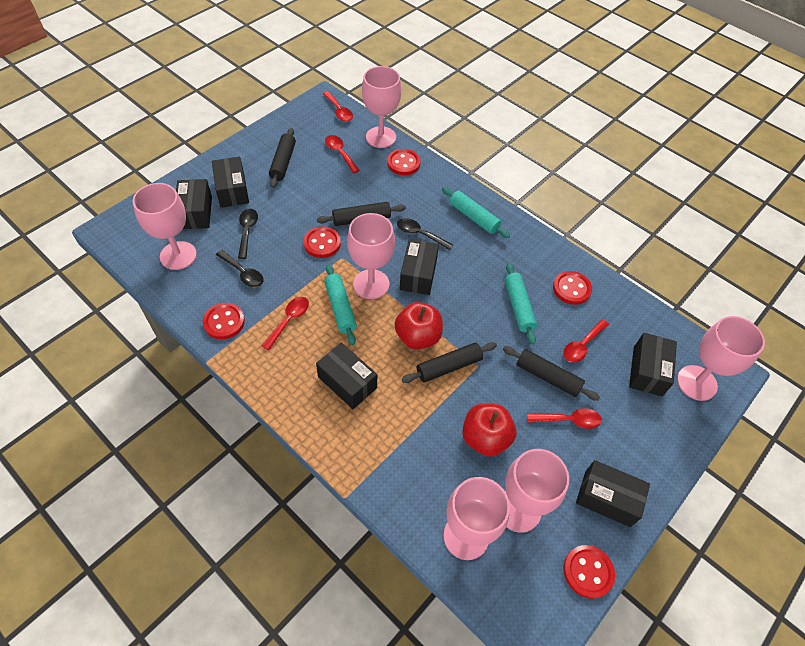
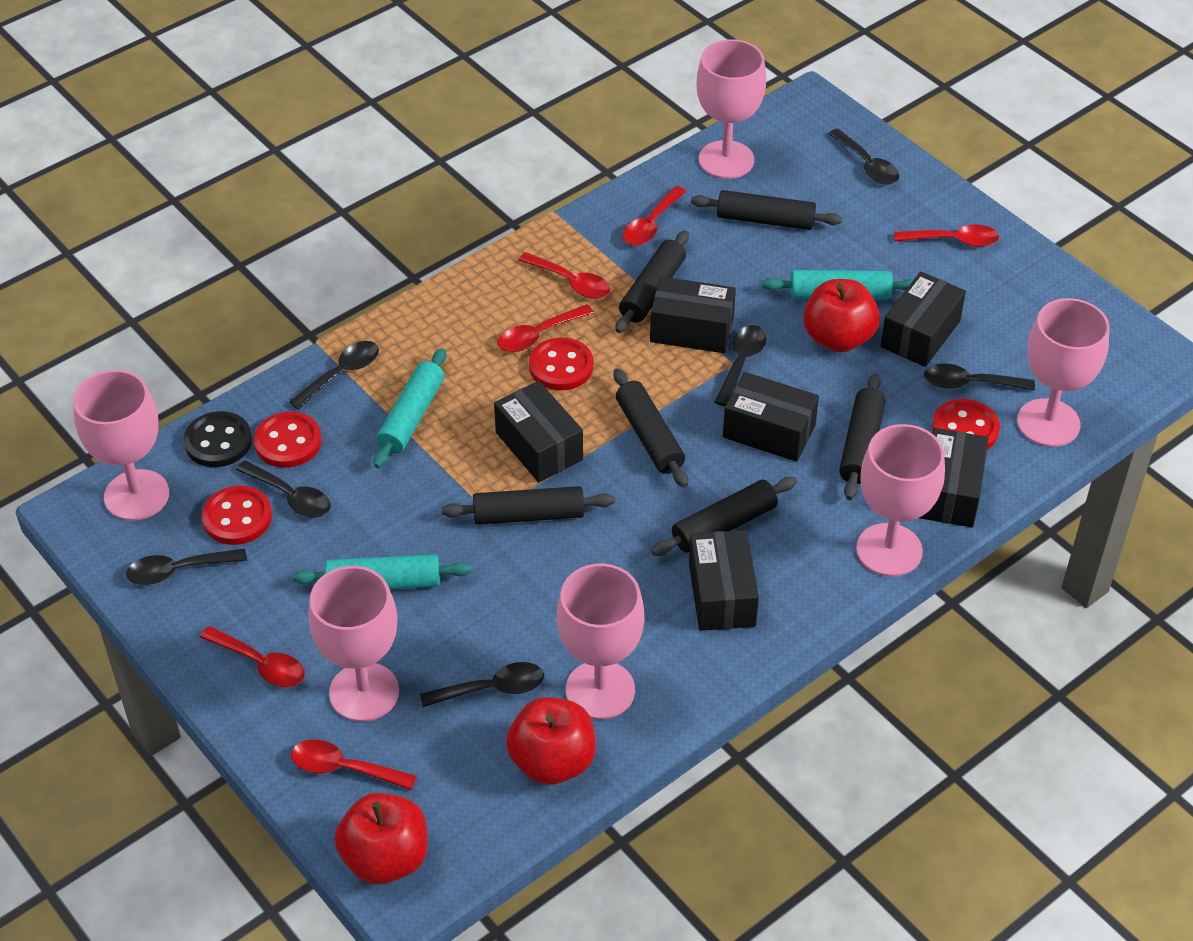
black button: none = 0 -> [184,411,252,467] = 1
black rolling pin: [269,128,296,188] [317,202,406,226] [402,342,497,383] [503,346,600,401] = 4 -> [442,486,615,525] [614,368,688,488] [616,230,689,333] [651,477,797,556] [691,190,842,230] [839,374,886,500] = 6
black spoon: [216,250,264,287] [238,209,258,259] [397,218,453,250] = 3 -> [126,548,247,585] [236,460,331,517] [289,341,379,410] [420,662,544,707] [715,325,767,406] [828,128,899,185] [924,364,1035,391] = 7
red apple: [395,302,443,349] [462,404,517,457] = 2 -> [334,793,428,885] [506,697,596,785] [803,279,880,352] = 3
red button: [203,303,245,339] [303,226,341,258] [387,149,421,175] [553,271,592,305] [563,545,615,599] = 5 -> [202,486,272,545] [254,412,322,468] [529,337,593,390] [932,399,1000,450] = 4
red spoon: [262,297,309,350] [323,91,353,122] [325,135,360,173] [527,408,602,429] [563,319,609,363] = 5 -> [200,626,305,687] [291,739,417,790] [497,304,594,352] [519,252,610,299] [623,186,686,246] [894,224,999,247] = 6

